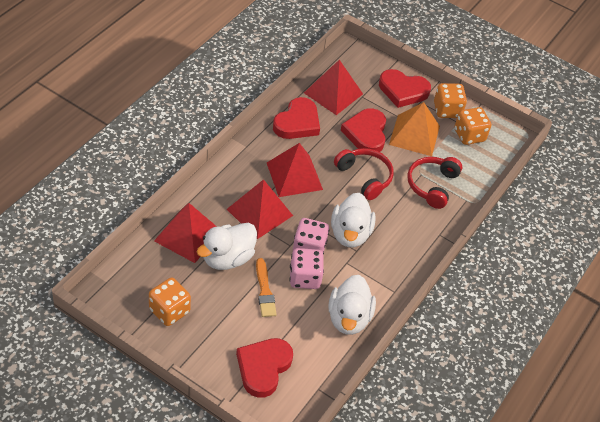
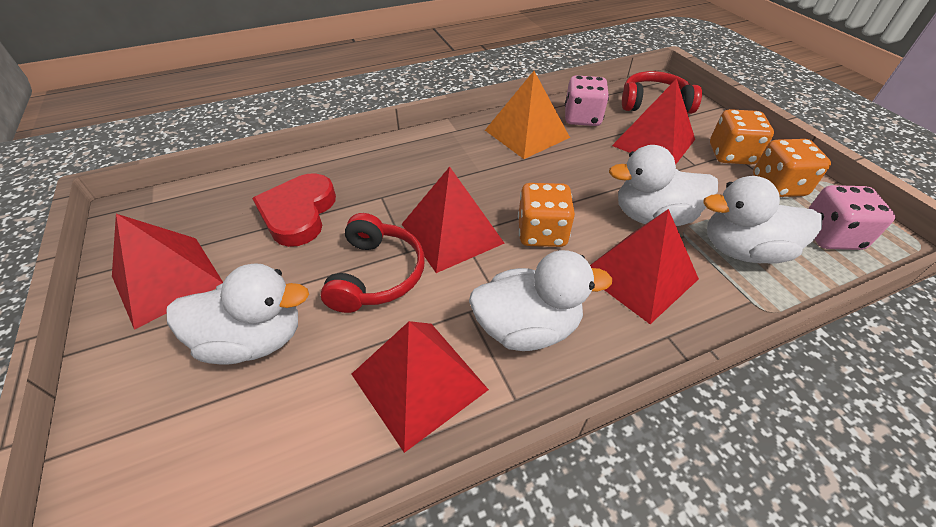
orange brush: [256,258,277,317] = 1 -> none = 0
red heart: [236,338,293,398] [273,97,320,139] [341,108,386,152] [379,69,431,108] = 4 -> [252,173,336,247] = 1
red pyramid: [154,203,217,263] [227,179,293,239] [267,143,323,197] [304,60,363,115] = 4 -> [112,214,223,330] [351,321,489,453] [402,167,505,273] [590,209,699,324] [612,79,695,165] = 5
white duck: [197,223,257,270] [328,275,376,335] [331,193,376,247] = 3 -> [167,263,309,365] [469,250,612,351] [609,145,718,226] [703,176,822,264] = 4

